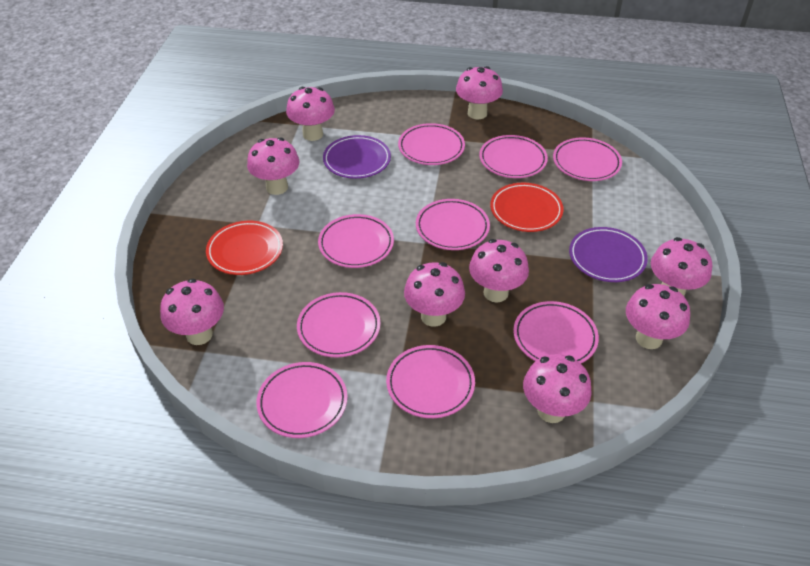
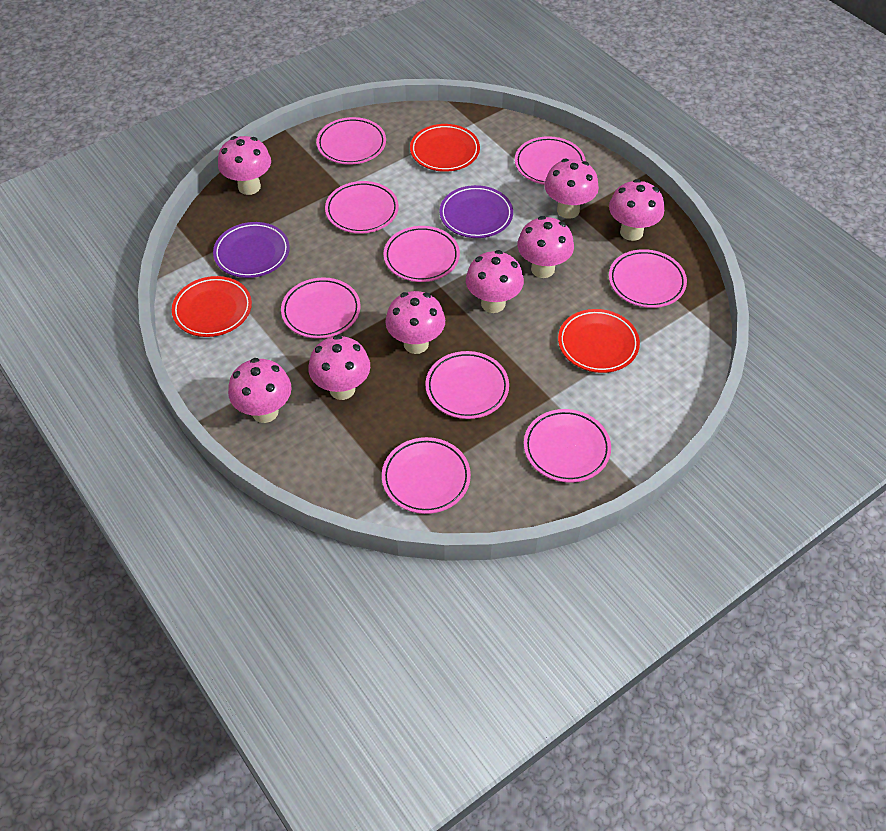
pink mushroom: [160,279,224,345] [247,137,299,195] [286,87,335,141] [404,262,465,327] [456,66,503,120] [469,239,529,303] [523,354,592,423] [626,284,690,349] [651,237,712,296] = 9 -> [218,136,271,195] [228,358,292,423] [308,335,370,400] [385,291,445,354] [466,250,524,313] [517,216,574,278] [544,159,599,219] [609,179,664,241] = 8
red plate: [206,221,283,275] [490,183,563,232] = 2 -> [172,276,252,337] [410,124,480,172] [558,309,640,373] = 3

